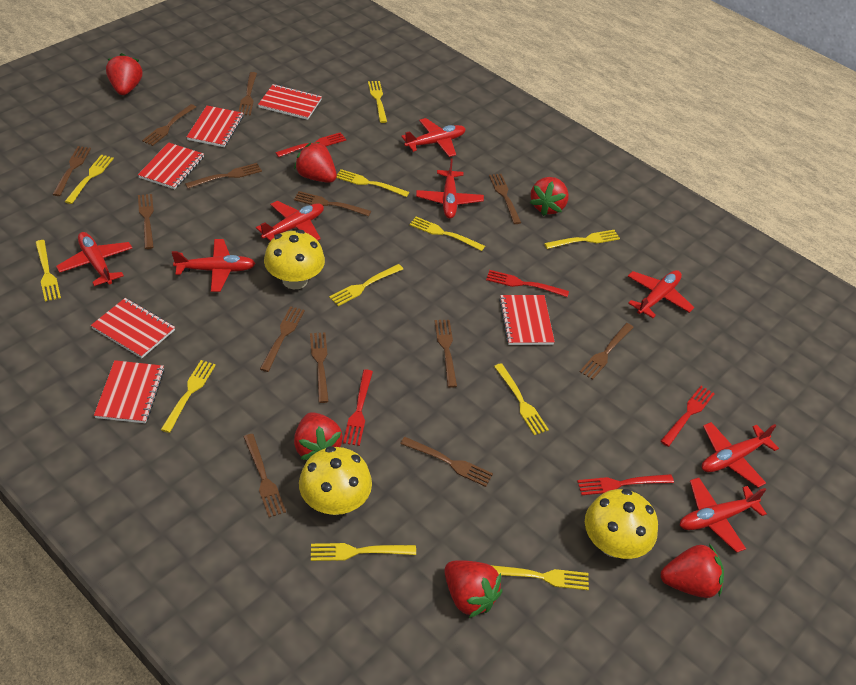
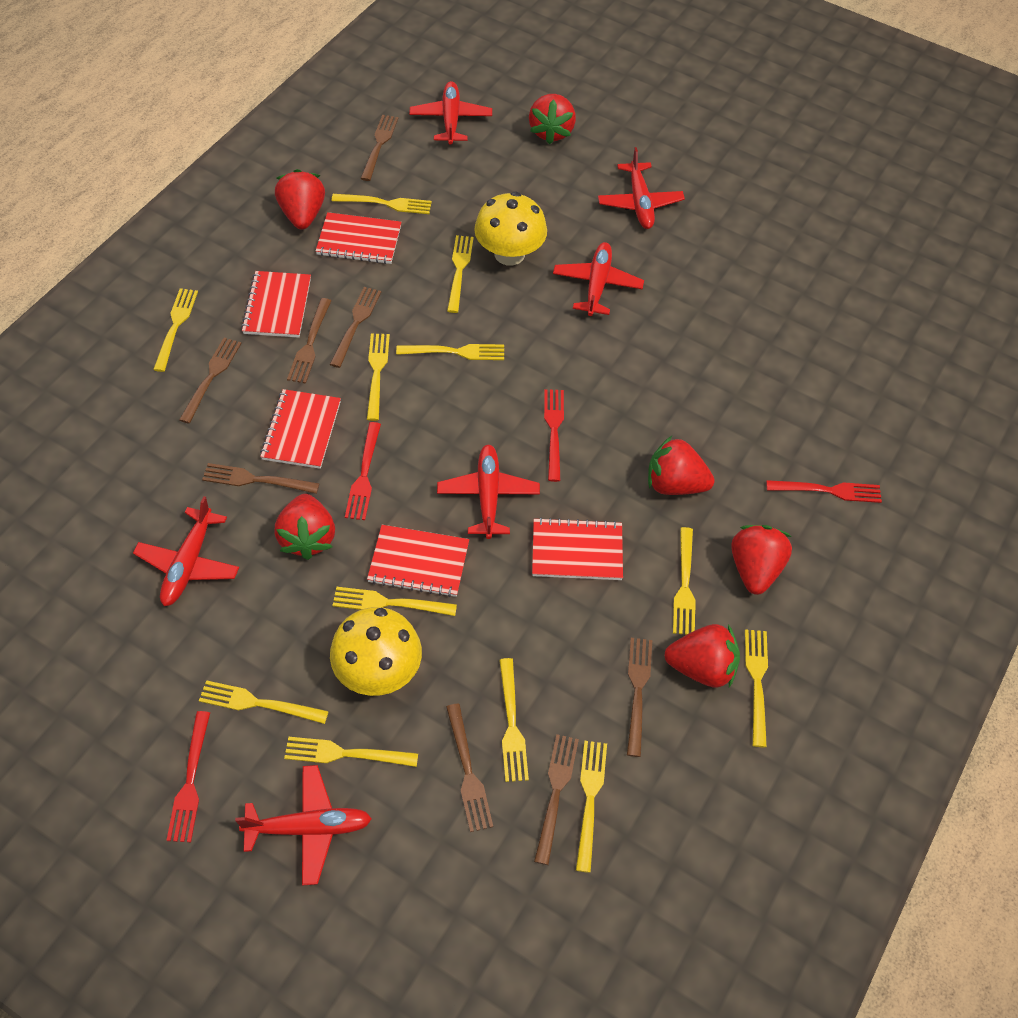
brown fork: [52,146,91,196] [138,194,154,249] [142,104,196,146] [185,163,262,189] [238,72,257,115] [244,434,286,517] [260,306,305,372] [294,191,371,216] [310,332,329,403] [400,437,493,487] [435,320,457,388] [489,174,521,224] [580,323,634,380] = 13 -> [179,338,242,423] [202,463,320,494] [287,298,331,384] [330,287,381,368] [360,115,398,181] [446,704,493,832] [534,734,579,865] [627,638,652,757] = 8
red fork: [275,132,347,157] [343,369,373,446] [486,270,569,297] [577,474,674,495] [660,386,715,447] = 5 -> [167,711,210,842] [345,422,381,520] [544,389,564,482] [766,480,882,503] = 4
red notebook: [91,298,175,358] [94,360,165,423] [138,142,204,189] [187,106,244,147] [258,84,322,120] [499,295,555,345] = 6 -> [241,271,311,338] [260,389,341,469] [316,212,401,264] [367,525,469,597] [532,517,623,580] = 5
red plane: [56,232,132,286] [172,239,256,292] [256,201,324,241] [401,118,466,157] [416,158,484,219] [628,270,694,318] [680,478,767,553] [702,422,779,488] = 8 -> [133,496,239,606] [235,765,372,886] [409,81,492,145] [437,445,540,539] [553,242,644,316] [598,147,685,229] = 6
yellow fork: [35,240,61,301] [65,155,114,204] [161,360,216,433] [311,543,416,561] [329,264,403,306] [337,169,409,197] [368,81,387,123] [409,217,485,251] [491,565,589,590] [494,363,549,435] [544,230,620,249] = 11 -> [153,288,198,372] [199,680,329,724] [284,737,418,767] [332,194,432,214] [333,587,457,616] [367,333,390,421] [396,344,504,360] [447,235,474,313] [499,658,529,782] [576,741,607,873] [673,527,696,635] [745,629,768,747] = 12
yellow mushroom: [264,230,325,289] [299,446,372,515] [585,489,658,559] = 3 -> [330,607,422,696] [474,191,547,265] = 2

